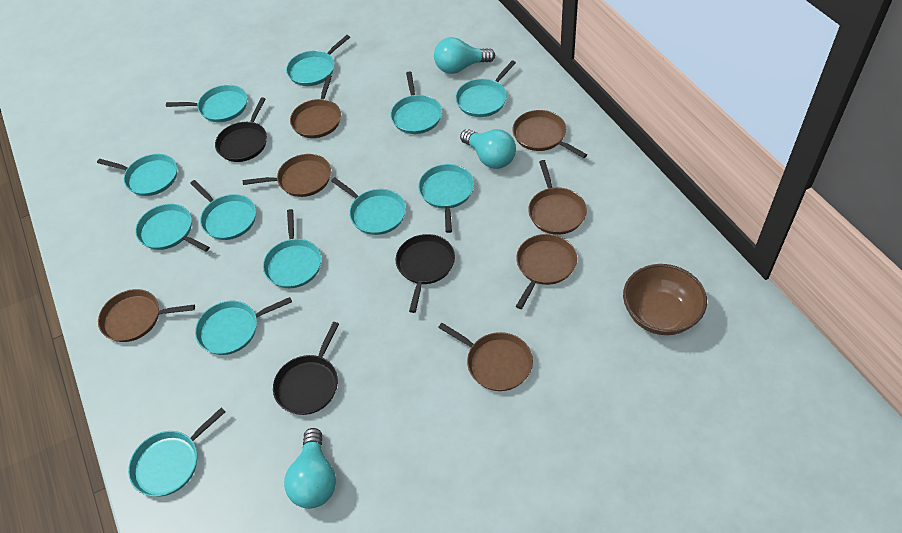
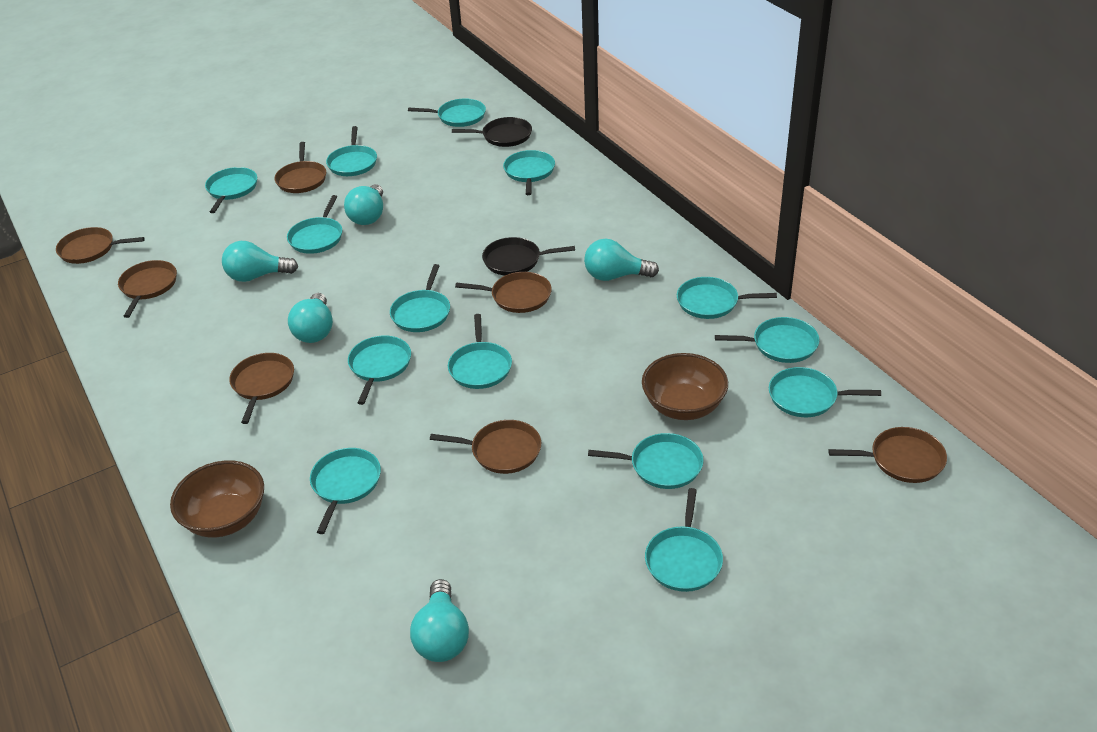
black pan: [215,97,267,162] [273,322,339,415] [395,234,455,313] = 3 -> [452,117,532,147] [482,237,575,275] = 2
brown bowl: [623,264,707,335] = 1 -> [170,460,264,538] [642,353,728,420] = 2
turquoise light bulb: [284,428,336,509] [434,37,495,74] [460,129,516,169] = 3 -> [222,241,298,282] [288,293,333,343] [344,184,383,225] [410,579,469,662] [584,239,659,281] = 5
turquoise pan: [97,154,177,196] [128,407,225,497] [135,204,210,252] [166,85,247,122] [190,180,256,240] [195,297,292,355] [263,209,321,288] [286,35,350,86] [331,177,406,235] [390,72,442,134] [418,164,474,233] [455,60,516,117] = 12 -> [205,167,257,213] [287,195,342,254] [310,448,381,534] [326,126,377,176] [348,335,411,405] [390,264,450,332] [408,98,486,127] [448,314,512,389] [503,150,555,195] [588,433,704,489] [645,488,723,592] [677,277,777,319] [715,317,820,363] [769,367,881,417] = 14

